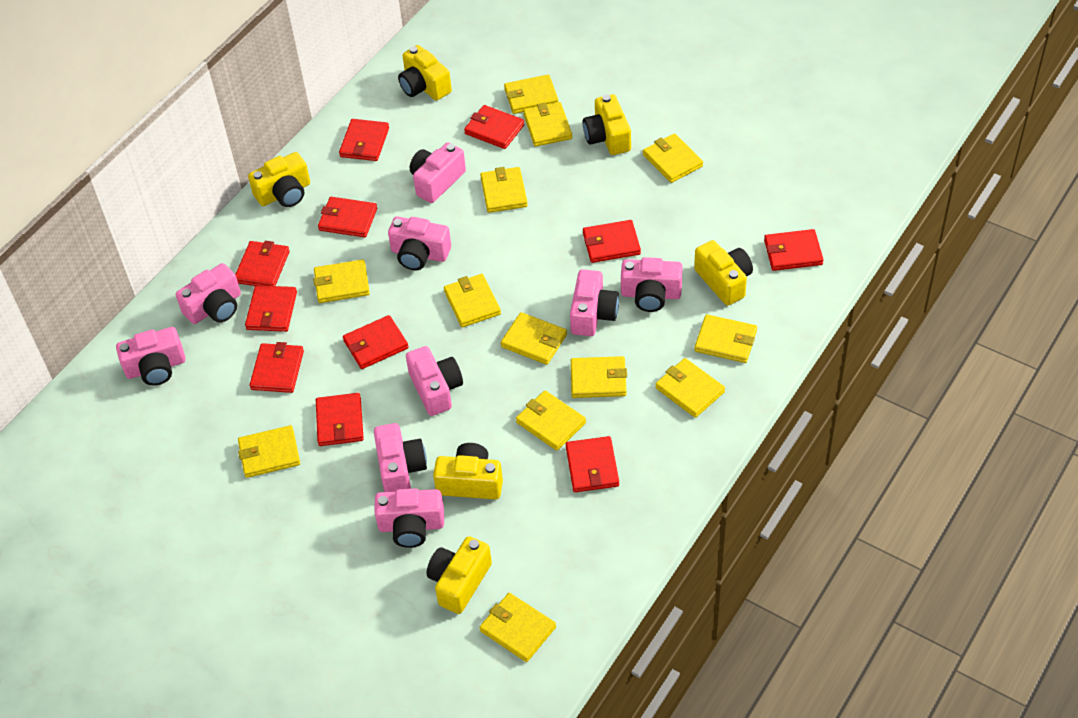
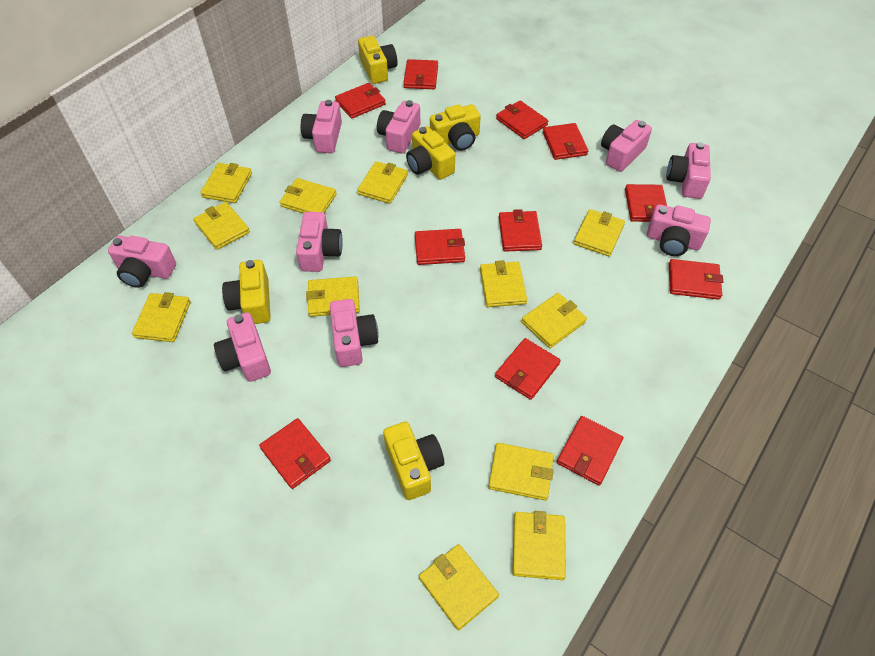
yellow camera: [248,152,310,207] [398,45,452,100] [427,536,492,614] [433,443,503,500] [583,94,631,155] [694,240,753,305] = 6 -> [222,260,271,324] [358,36,397,84] [383,422,444,500] [406,126,455,180] [430,104,481,151] = 5
yellow wallet: [238,425,300,478] [313,259,370,303] [444,274,501,327] [479,593,556,662] [480,167,528,213] [501,312,567,365] [504,75,558,114] [516,390,586,451] [523,102,572,147] [571,356,627,398] [643,133,703,183] [655,358,725,418] [694,314,757,363] = 13 -> [132,292,191,342] [193,202,250,250] [200,163,252,203] [280,178,337,214] [306,276,360,317] [357,161,408,204] [419,544,499,630] [480,260,527,307] [488,443,554,500] [512,511,566,580] [521,293,587,348] [574,209,625,257] = 12

